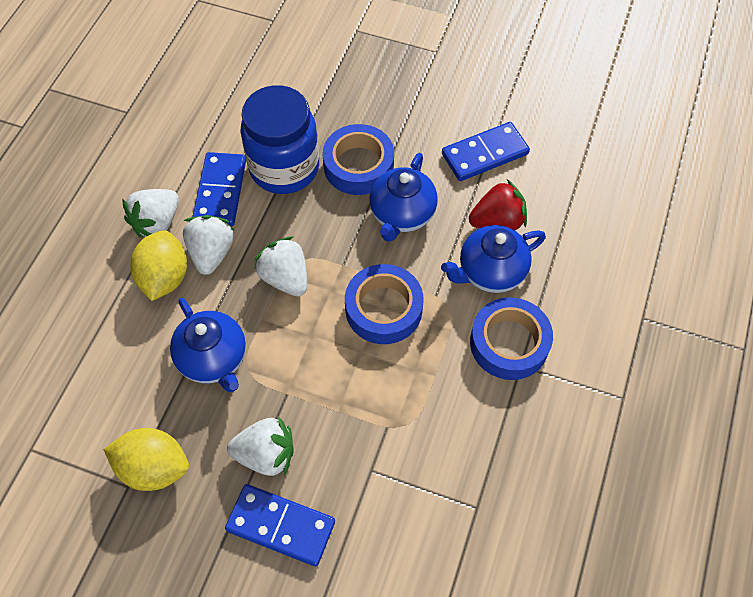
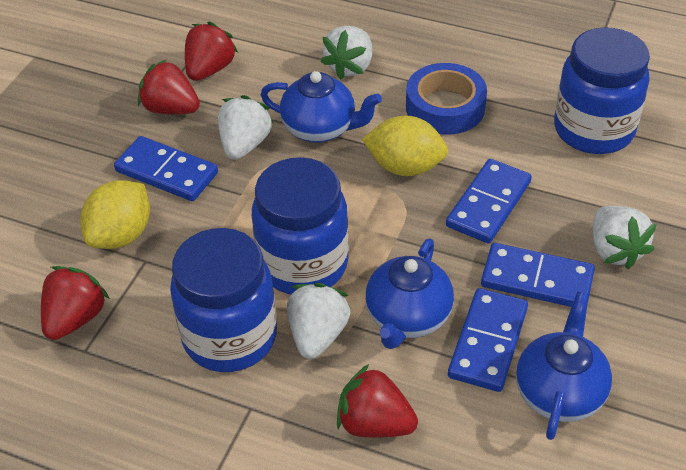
blue domino: [192,152,246,226] [225,484,335,566] [442,122,530,181] = 3 -> [114,136,218,201] [446,159,532,244] [448,288,528,392] [481,243,595,307] = 4
blue jar: [240,85,319,194] = 1 -> [170,228,277,372] [252,157,349,294] [554,27,650,154] = 3
blue tape: [322,124,394,195] [345,264,424,344] [470,297,553,380] = 3 -> [406,63,487,135] = 1
red strawberry: [469,179,527,230] = 1 -> [41,266,110,340] [138,59,200,114] [185,22,238,81] [337,364,418,438] = 4

